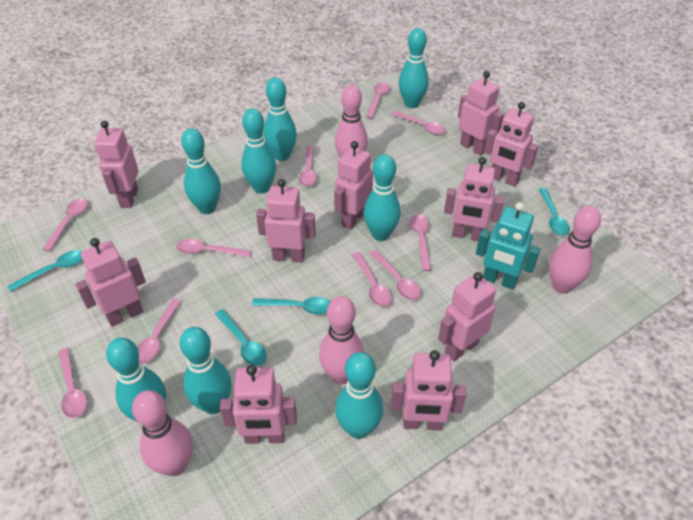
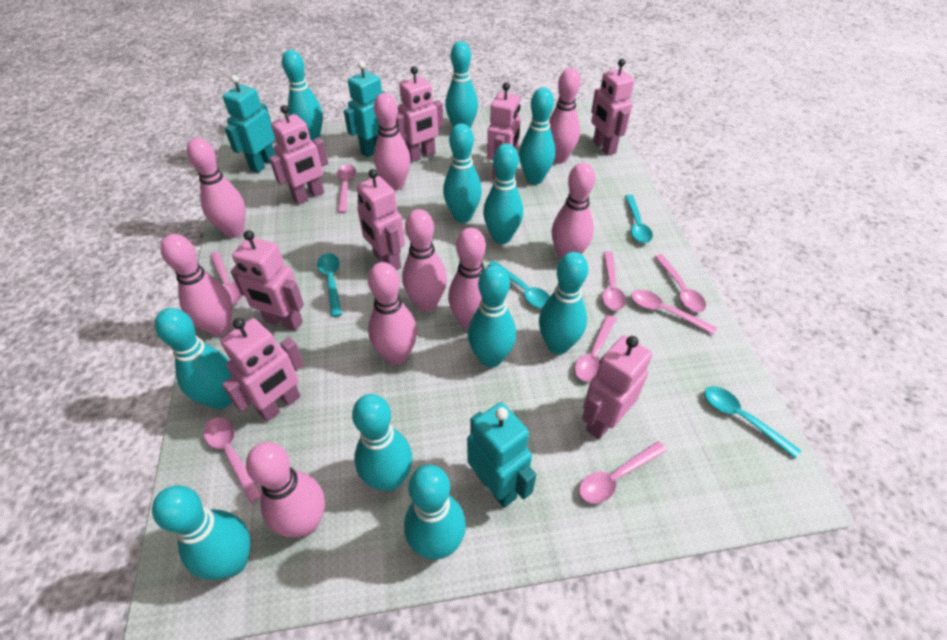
pink bowling pin: [132,390,193,476] [319,296,364,384] [335,85,368,157] [549,206,601,294] = 4 -> [160,234,232,336] [187,138,246,238] [246,442,325,537] [368,262,417,365] [374,93,411,190] [402,209,447,311] [448,228,486,329] [549,68,580,163] [552,162,595,260] = 9
pink robot: [75,238,146,327] [95,121,139,208] [220,365,297,444] [256,179,316,263] [334,141,373,230] [391,350,466,431] [438,272,496,361] [444,157,504,241] [458,71,504,155] [484,102,539,187] = 10 -> [220,318,304,422] [231,230,304,331] [269,105,329,204] [356,169,405,270] [396,66,444,162] [487,82,521,180] [582,335,652,439] [591,59,634,156] = 8
pink spoon: [42,198,88,251] [58,348,87,418] [137,298,181,364] [177,239,251,257] [299,145,317,187] [352,252,392,307] [366,82,390,119] [369,250,421,300] [391,111,446,135] [410,214,431,271] = 10 -> [204,418,262,503] [210,252,243,304] [337,164,356,213] [575,315,616,382] [579,441,667,504] [602,252,626,311] [631,290,717,335] [654,254,706,312] = 8
turquoise bowling pin: [106,337,166,422] [180,327,231,414] [181,128,221,214] [241,108,276,193] [264,77,297,161] [335,352,383,439] [363,154,401,241] [399,28,429,108] = 8 -> [152,485,251,580] [155,308,232,409] [282,50,323,141] [352,394,412,492] [404,465,466,560] [443,123,482,223] [445,41,478,129] [468,265,516,368] [483,144,523,244] [519,87,555,184] [539,252,588,354] = 11
turquoise robot: [476,202,541,290] = 1 -> [223,75,275,173] [344,61,386,157] [467,402,536,508] = 3

